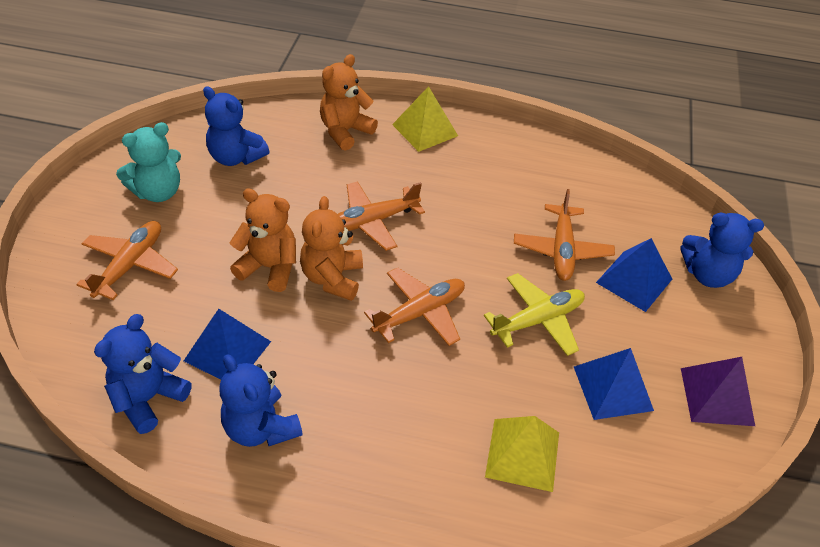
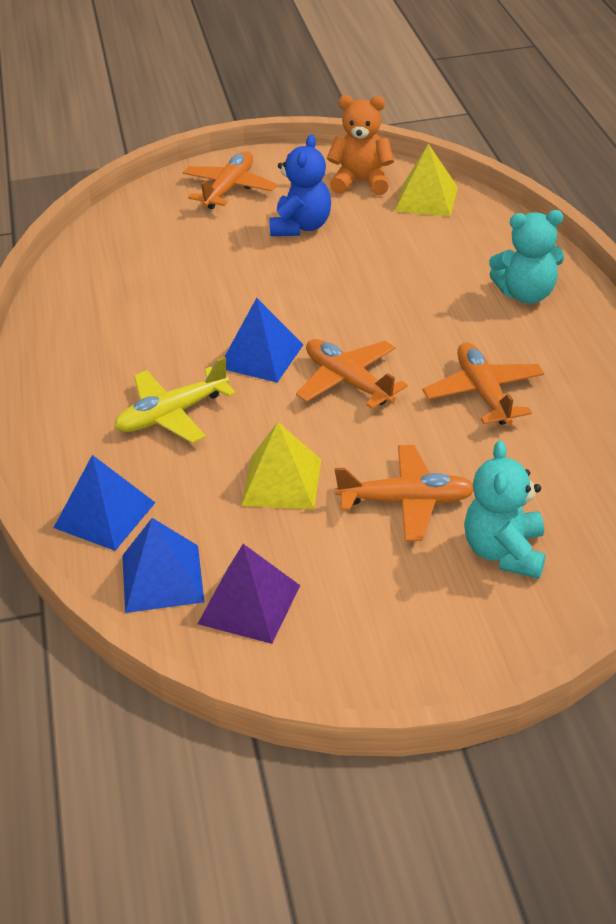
blue teddy bear: [94,314,192,434] [203,86,269,166] [220,354,303,447] [681,213,764,288] = 4 -> [270,135,331,236] = 1
orange teddy bear: [230,188,296,292] [300,196,363,301] [320,54,378,151] = 3 -> [327,95,394,195] = 1
turquoise teddy bear: [116,122,181,202] = 1 -> [464,440,546,579] [489,210,564,303] = 2

